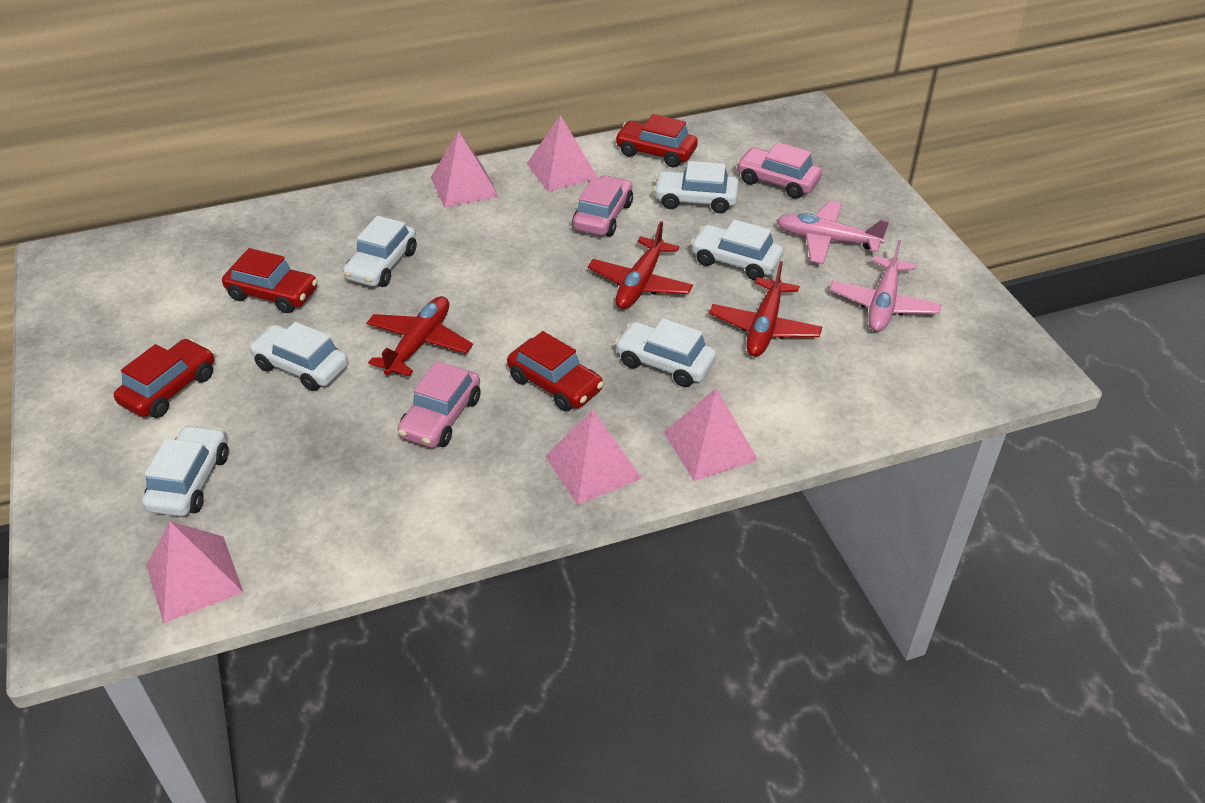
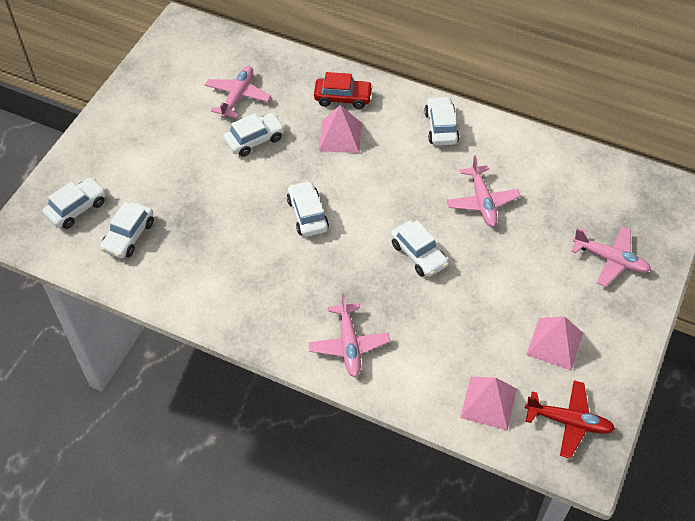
pink car: [397,361,481,448] [572,175,633,237] [736,142,822,199] = 3 -> none = 0
pink plane: [776,201,889,264] [829,240,942,332] = 2 -> [205,66,271,118] [308,293,390,377] [447,155,520,227] [571,227,651,287] = 4
pink pyramid: [146,521,243,623] [431,131,498,208] [526,115,598,192] [545,409,642,505] [664,388,758,481] = 5 -> [319,105,362,153] [460,377,517,431] [526,316,583,370] = 3
red car: [114,339,214,418] [222,248,318,313] [507,331,604,411] [615,114,698,167] = 4 -> [314,72,373,109] = 1
red plane: [366,296,473,376] [588,221,693,309] [709,261,822,357] = 3 -> [525,381,615,459] = 1

